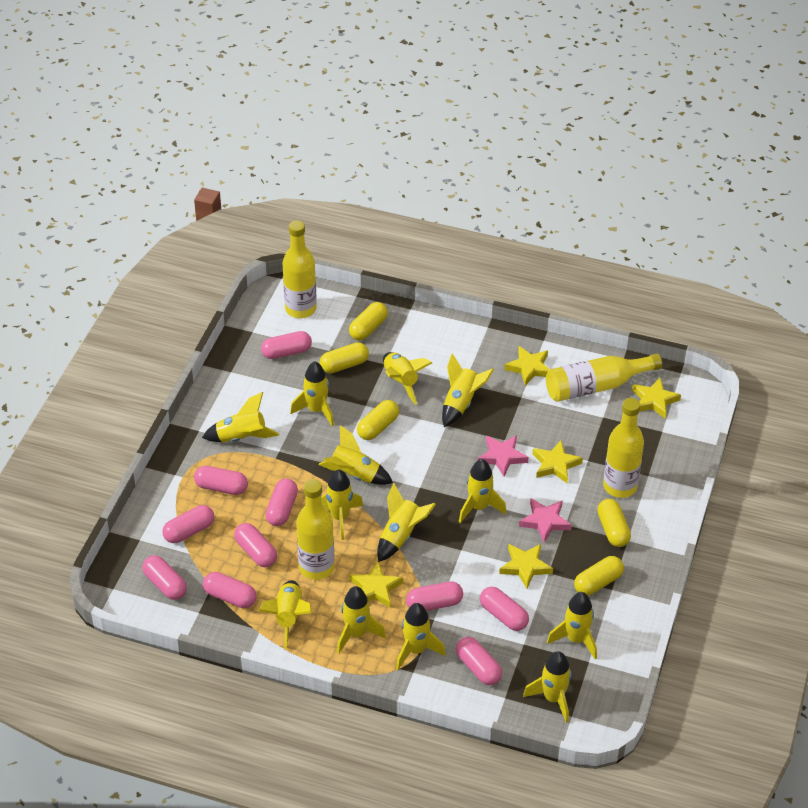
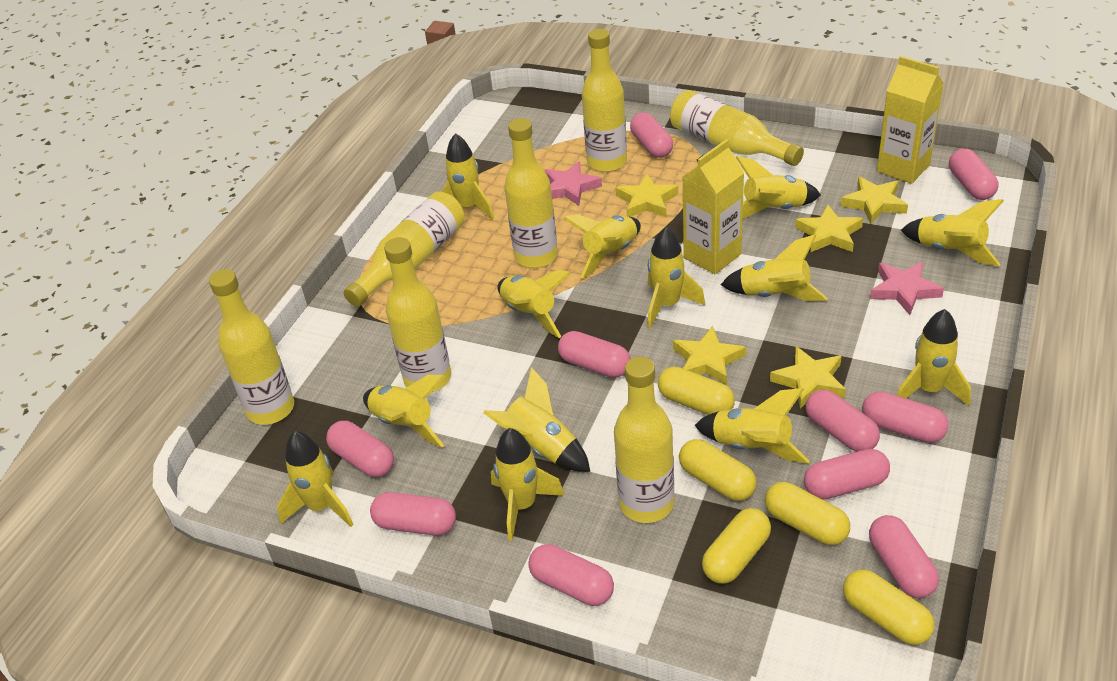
yellow bottle: [282,220,317,318] [296,479,335,580] [546,353,662,402] [603,398,644,498] = 4 -> [209,269,294,425] [344,191,465,307] [384,237,451,392] [504,118,558,268] [582,29,627,172] [614,357,674,523] [670,90,804,166] = 7
yellow carton: none = 0 -> [683,139,745,274] [877,56,944,184] = 2

